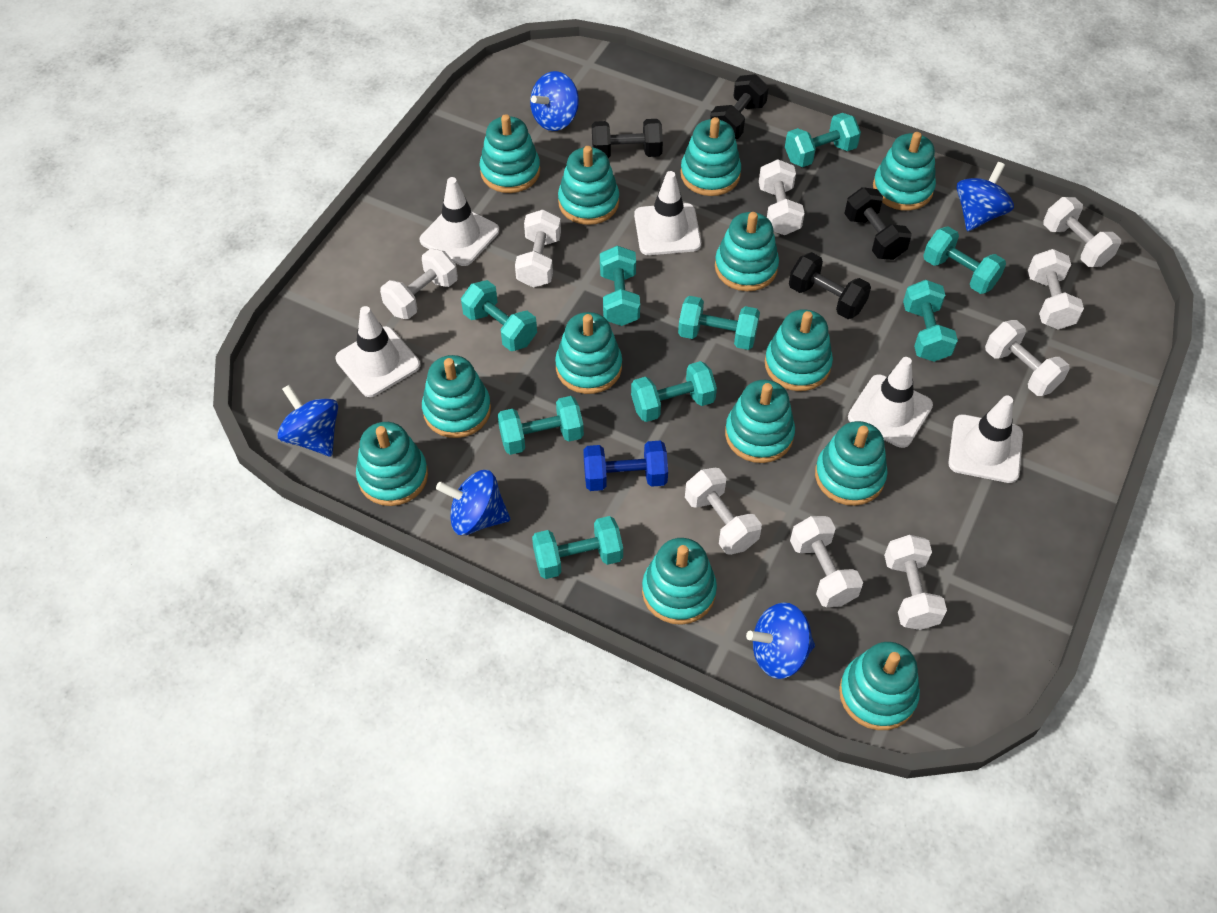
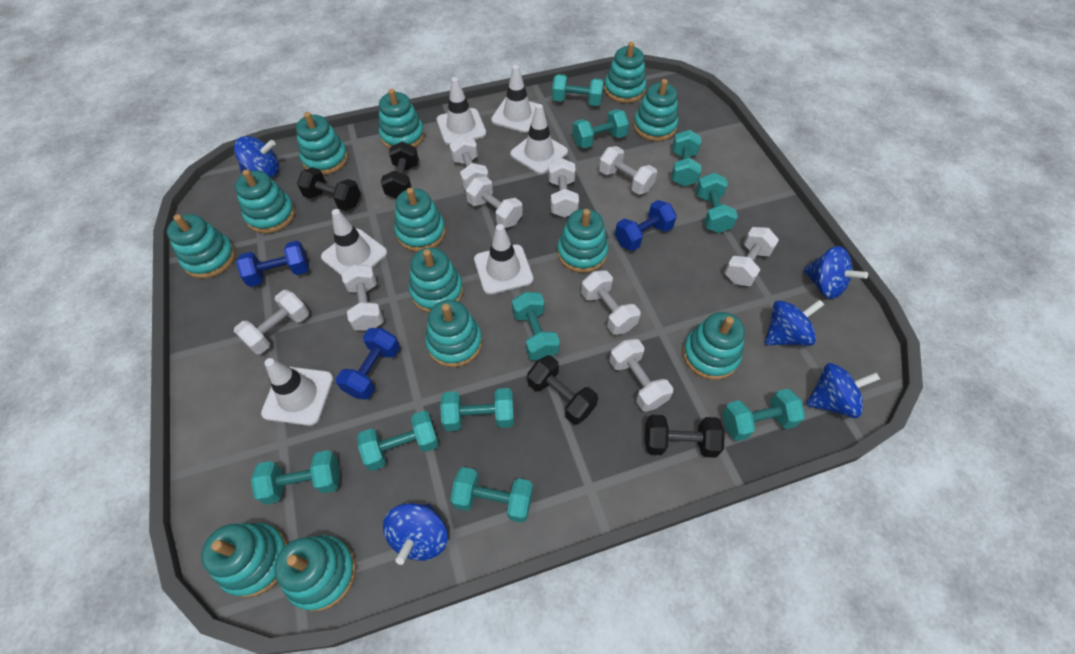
blue dumbbell: [583,440,668,491] = 1 -> [236,241,309,287] [336,328,400,400] [615,200,677,251] = 3
turquoise dumbbell: [461,280,537,351] [497,396,584,455] [532,516,623,579] [600,246,640,326] [631,361,717,422] [678,296,760,350] [785,113,861,167] [903,280,958,362] [923,226,1006,294] = 9 -> [251,450,340,505] [357,411,439,471] [440,388,514,431] [450,467,533,523] [512,292,560,360] [552,74,604,106] [572,109,629,148] [671,130,701,187] [696,173,738,233] [722,389,805,441] = 10
white traffic cone: [336,306,420,397] [420,177,499,266] [634,171,701,255] [848,357,933,448] [948,396,1023,483] = 5 -> [261,358,334,426] [321,209,387,276] [436,77,486,145] [474,224,533,295] [491,65,537,133] [510,104,568,174] = 6

